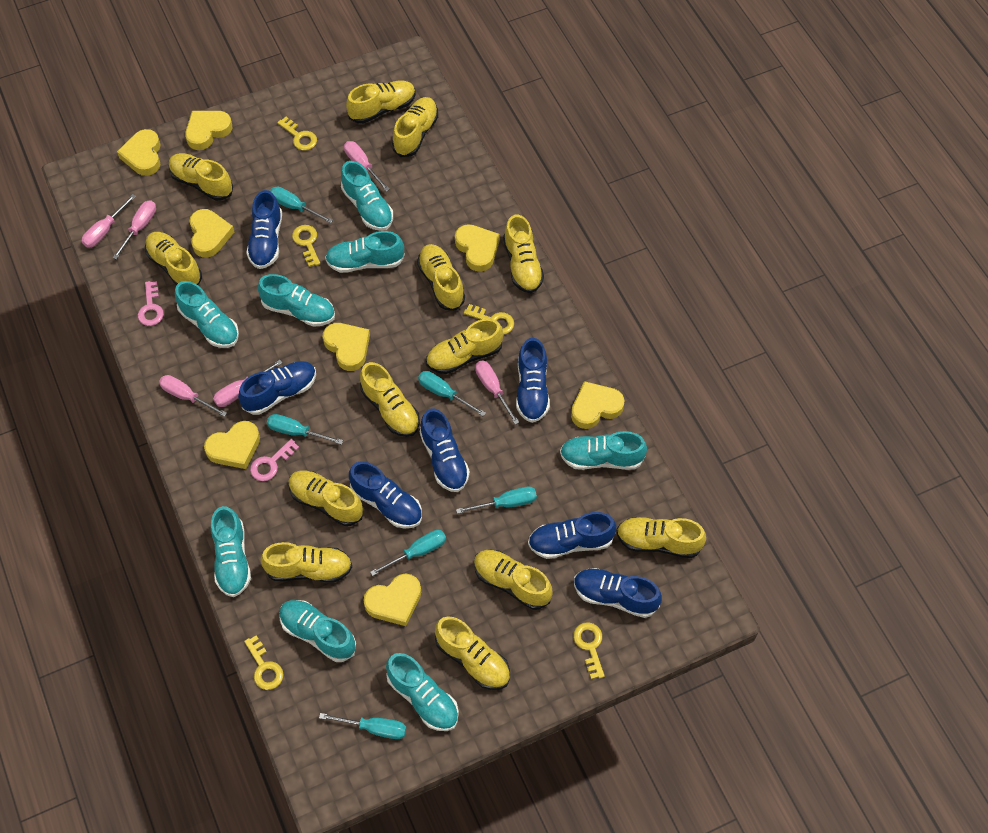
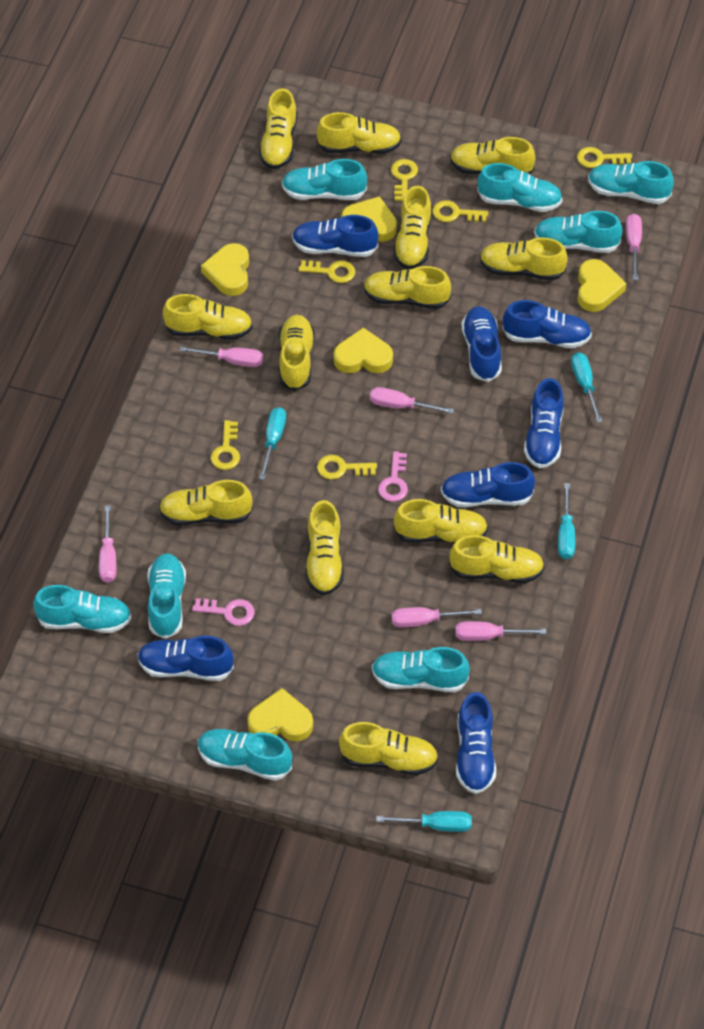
turquoise screwdriver: [267,414,343,445] [270,187,333,224] [319,713,406,739] [370,530,446,576] [418,371,486,416] [456,487,537,514] = 6 -> [259,407,286,480] [376,811,472,832] [558,483,575,559] [571,352,603,423] = 4
yellow heart: [117,129,161,176] [185,111,232,150] [189,209,234,258] [204,421,260,469] [323,323,370,371] [363,574,421,626] [455,224,500,272] [571,381,625,429] = 8 -> [201,243,249,296] [247,688,313,742] [333,327,393,373] [341,196,397,242] [577,259,627,312] = 5
yellow key: [244,635,283,690] [277,117,317,150] [292,225,320,267] [464,304,514,335] [573,622,605,679] = 5 -> [211,420,240,470] [299,260,355,283] [317,455,377,480] [391,159,418,202] [432,200,488,222] [577,147,632,168] = 6

